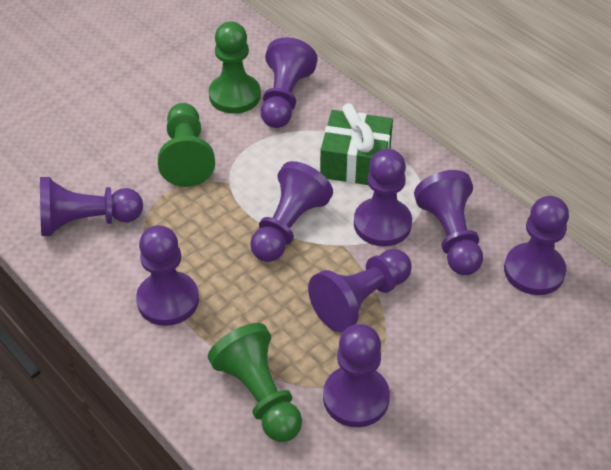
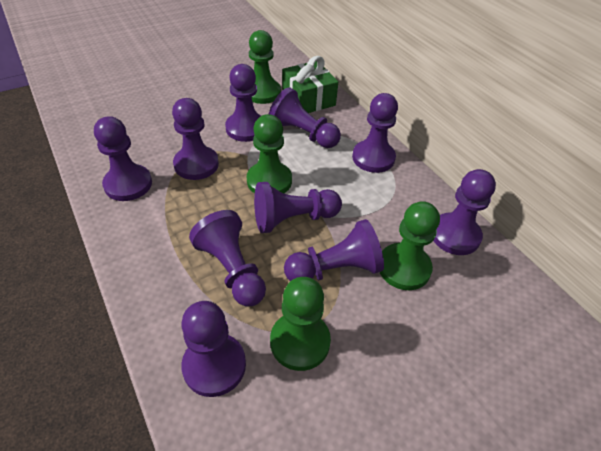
green pawn: [158,103,215,187] [208,323,302,442] [209,21,261,114] = 3 -> [247,114,292,193] [249,30,281,104] [270,277,331,371] [380,201,440,290] = 4
purple pawn: [40,177,143,236] [136,225,199,326] [250,161,333,262] [261,37,318,128] [308,249,412,332] [323,324,390,427] [354,149,412,246] [414,170,483,275] [504,196,569,295] = 9 -> [94,116,152,201] [172,98,219,180] [181,301,246,397] [189,210,266,307] [225,64,261,142] [254,182,342,233] [269,87,341,148] [284,219,384,281] [352,93,398,173] [434,169,496,255] = 10

